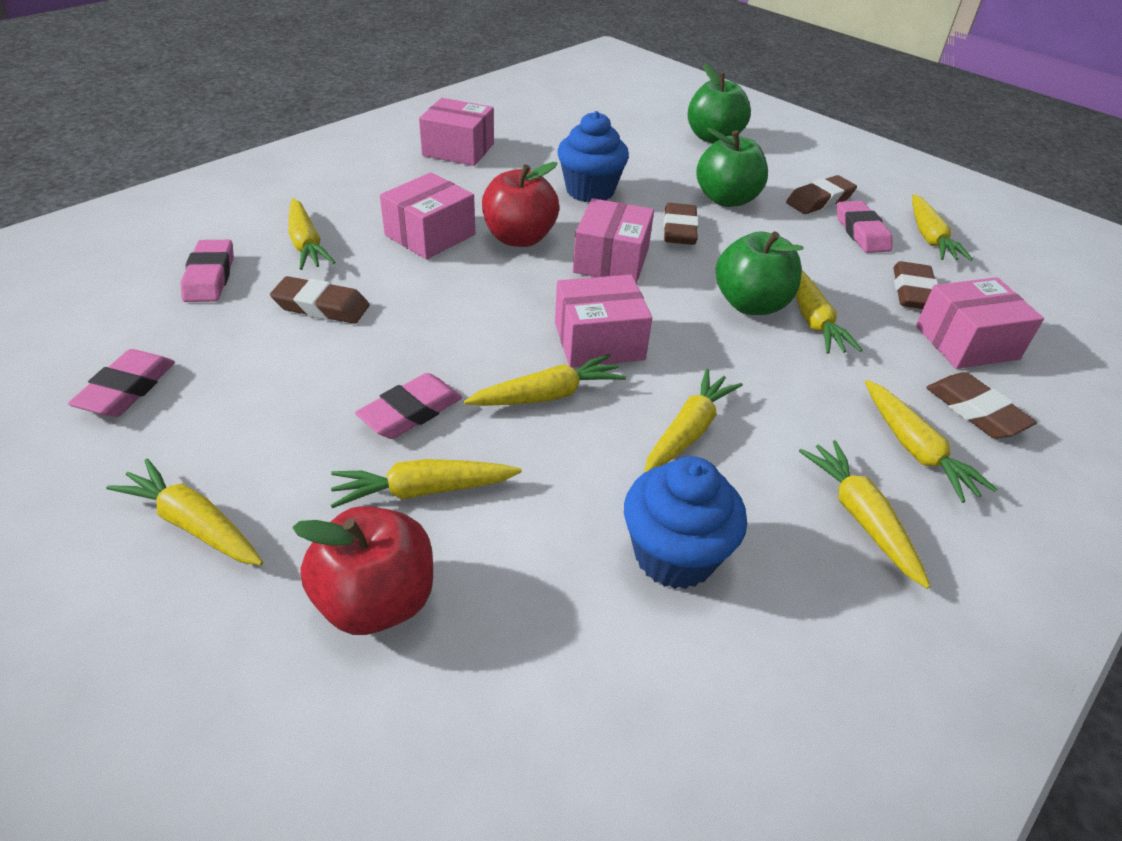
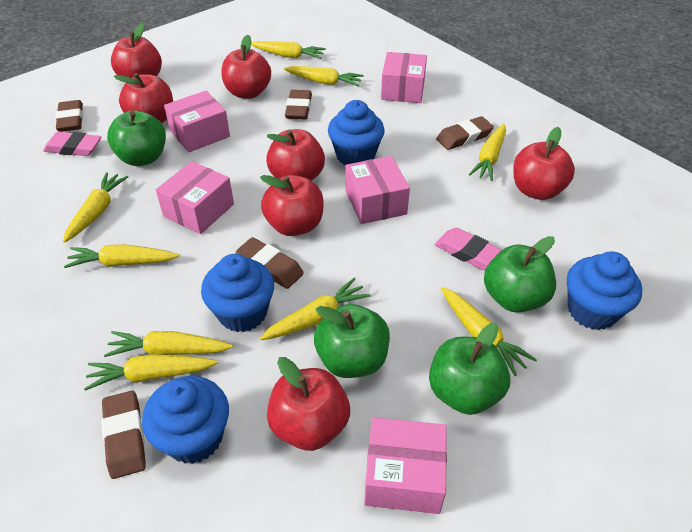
blue cupcake: [557,111,629,203] [624,456,747,589] = 2 -> [142,376,229,464] [201,254,274,332] [328,100,385,165] [567,251,642,330] = 4
green apple: [688,64,751,144] [696,128,768,207] [716,231,804,315] = 3 -> [107,110,166,166] [314,304,390,378] [429,323,510,415] [484,236,556,312] = 4
pink eraser: [68,349,175,417] [181,240,234,302] [355,373,462,439] [837,201,893,253] = 4 -> [43,132,101,156] [435,227,502,270] = 2
red apple: [292,506,433,635] [482,162,559,247] = 2 -> [111,23,162,78] [113,73,173,123] [221,35,271,99] [260,175,324,236] [266,129,325,181] [267,357,350,451] [513,127,575,200] = 7

